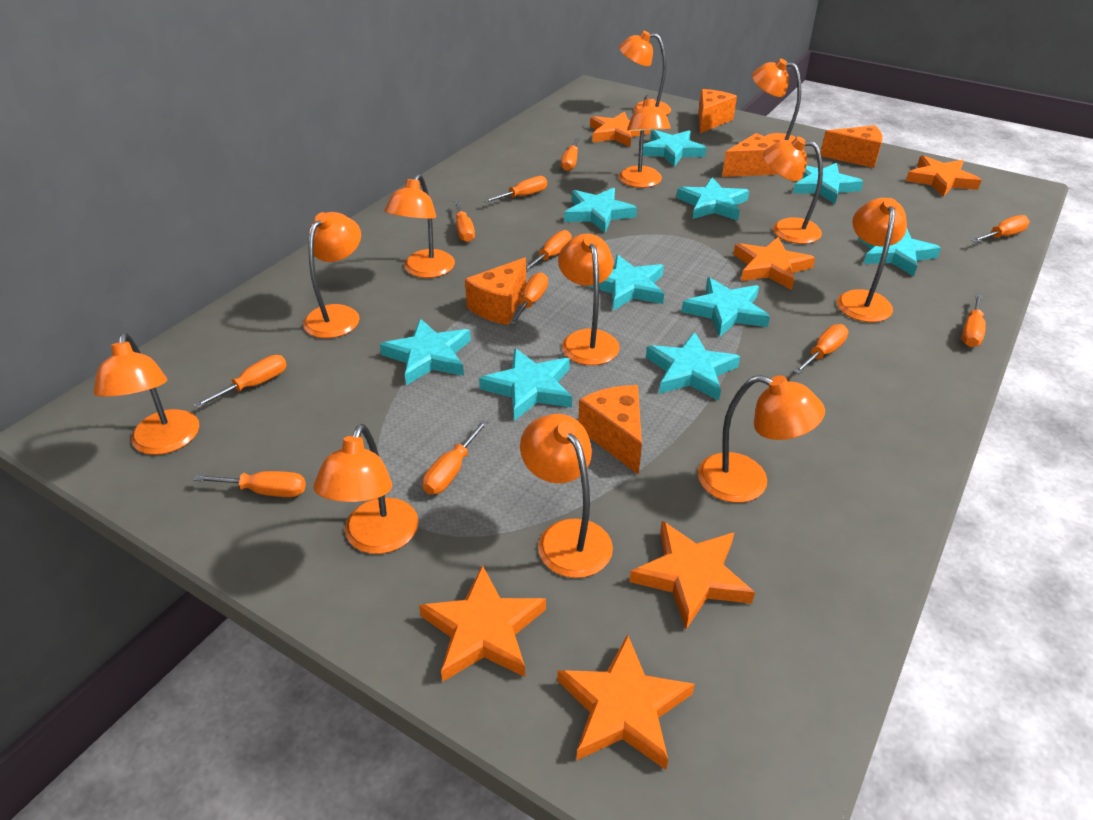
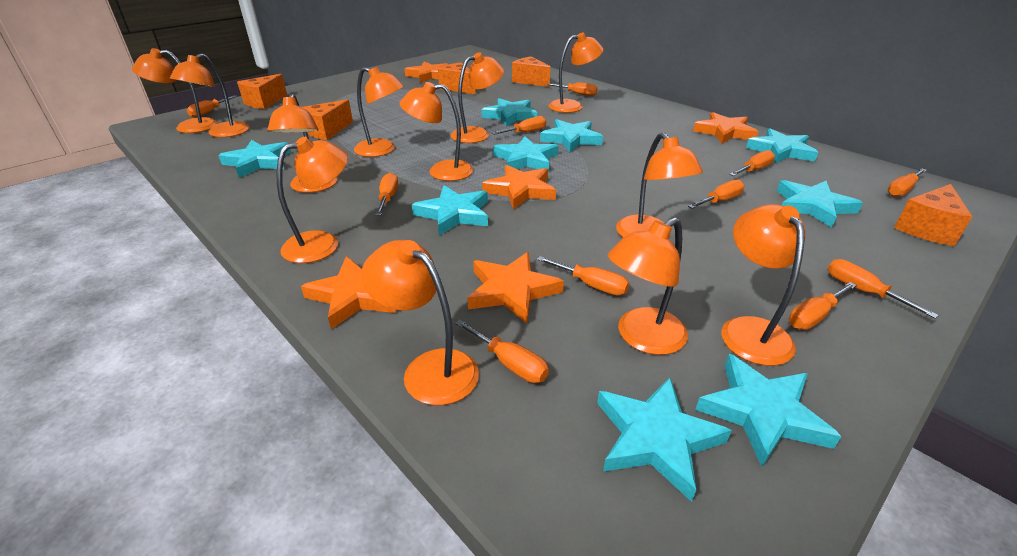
orange star: [419,565,546,682] [557,634,695,770] [590,112,650,147] [629,521,755,629] [733,237,815,290] [906,155,982,197] = 6 -> [301,256,396,329] [404,62,449,83] [467,252,564,324] [482,165,556,209] [693,112,758,144] = 5
turquoise star: [380,318,471,385] [479,348,572,421] [564,188,637,233] [588,255,664,310] [643,130,706,167] [646,332,740,400] [677,178,749,221] [681,277,770,337] [793,163,864,204] [858,229,941,276] = 10 -> [218,140,291,178] [412,185,488,235] [481,98,538,127] [493,136,559,172] [540,119,603,152] [597,377,732,502] [695,354,842,467] [746,128,818,163] [777,180,863,228] = 9

